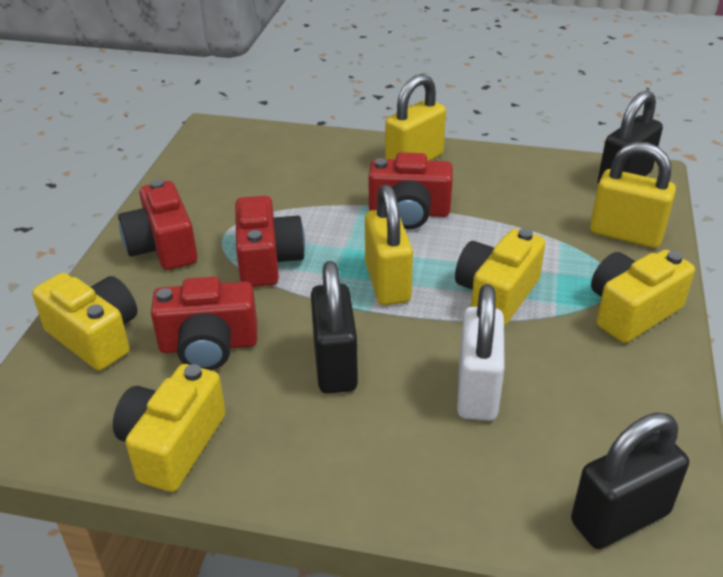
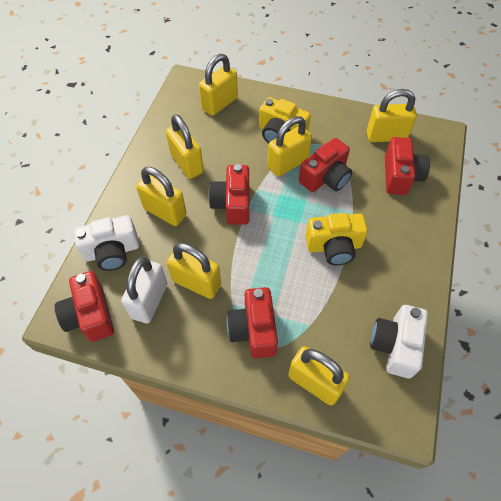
black padlock: [311,261,358,393] [571,412,689,549] [598,90,663,183] = 3 -> none = 0
red camera: [118,179,197,270] [151,277,257,370] [235,196,305,287] [369,152,453,229] = 4 -> [55,271,114,342] [208,164,249,225] [226,287,278,358] [299,138,352,192] [385,137,430,195] = 5
white camera: none = 0 -> [74,215,139,271] [370,305,428,378] = 2
yellow camera: [32,273,137,371] [113,364,226,492] [455,228,545,326] [591,250,695,343] = 4 -> [259,97,311,144] [305,213,368,265] = 2
yellow padlock: [365,185,413,305] [385,74,446,161] [590,142,676,248] = 3 -> [136,167,187,226] [166,114,204,179] [167,243,221,299] [199,54,238,116] [267,116,312,177] [288,346,350,406] [367,89,417,142] = 7

